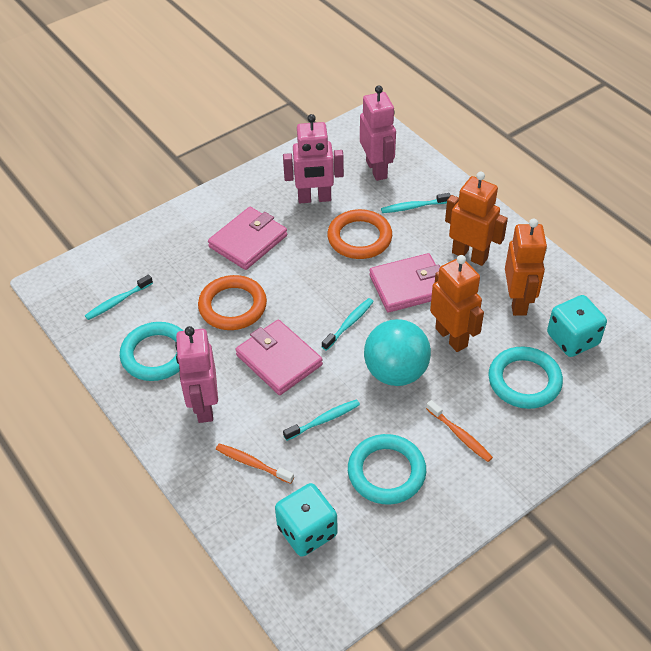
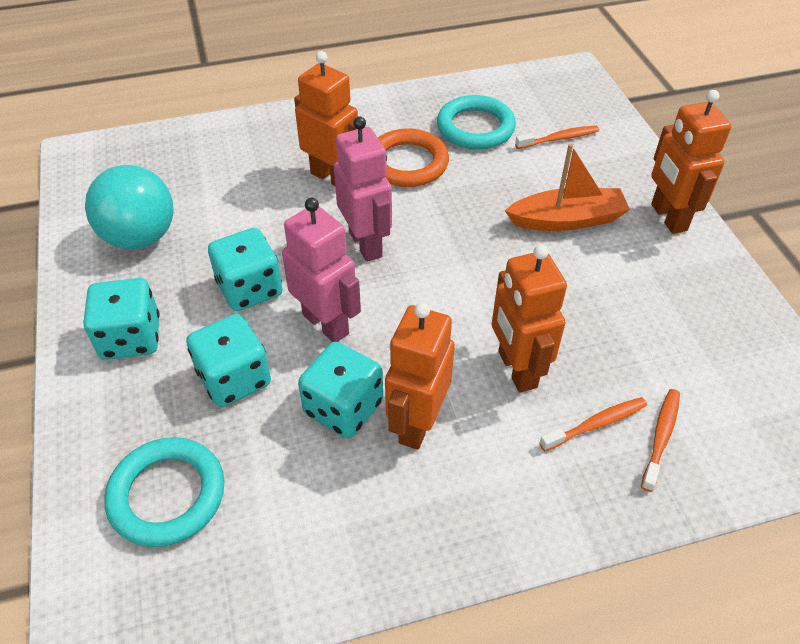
orange boat: none = 0 -> [505,144,630,231] = 1
orange ring: [198,275,267,330] [327,209,392,259] = 2 -> [378,128,449,187] = 1
orange robot: [430,255,484,352] [445,172,508,266] [505,219,547,316] = 3 -> [294,51,358,186] [385,302,455,450] [492,245,567,392] [651,90,732,234] = 4
orange toothbrush: [216,443,294,484] [426,400,493,462] = 2 -> [515,125,599,149] [539,397,647,451] [641,389,680,492] = 3
pink robot: [175,326,218,423] [283,114,344,203] [360,85,396,181] = 3 -> [282,198,361,342] [334,116,392,262] = 2
pink wallet: [208,207,287,270] [235,320,323,395] [369,253,440,313] = 3 -> none = 0
turquoise dice: [275,483,338,557] [547,295,607,357] = 2 -> [83,278,160,360] [186,314,271,407] [208,228,283,311] [298,342,383,438] = 4
turquoise ring: [120,322,183,381] [348,434,426,504] [488,346,563,409] = 3 -> [104,437,224,547] [437,95,516,149] = 2
turquoise toothbrush: [85,275,153,320] [283,399,360,441] [322,298,374,351] [381,193,451,213] = 4 -> none = 0

